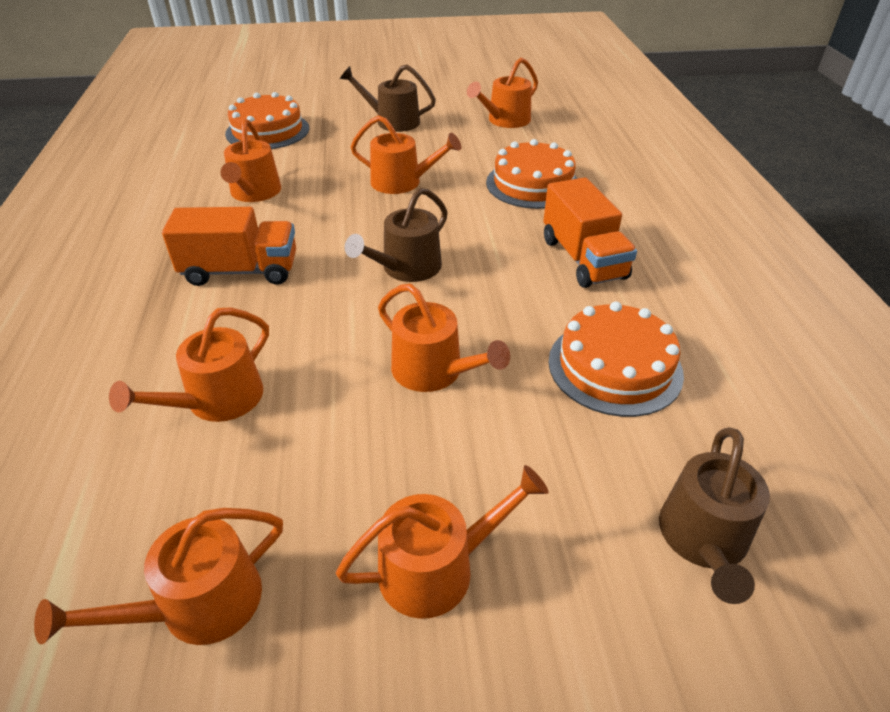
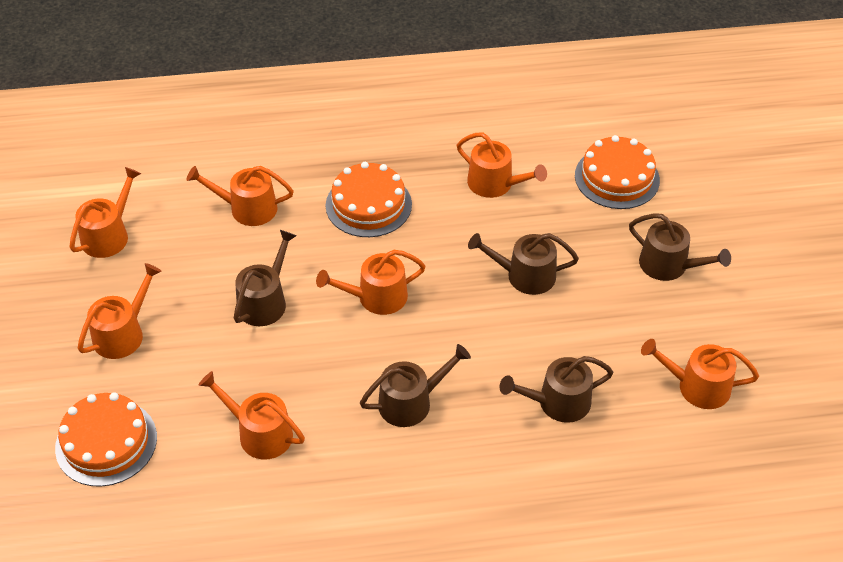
brown watering can: [340,64,436,132] [345,188,448,282] [659,427,770,604] = 3 -> [234,230,296,326] [360,344,471,427] [468,233,579,295] [500,356,613,423] [629,213,731,281] = 5
orange truck: [162,207,296,286] [543,177,637,288] = 2 -> none = 0

